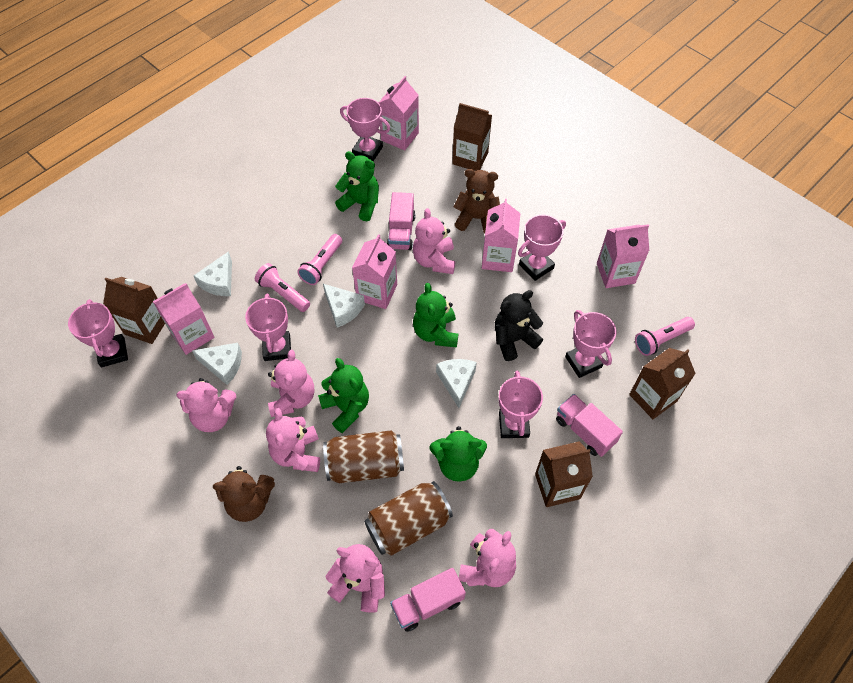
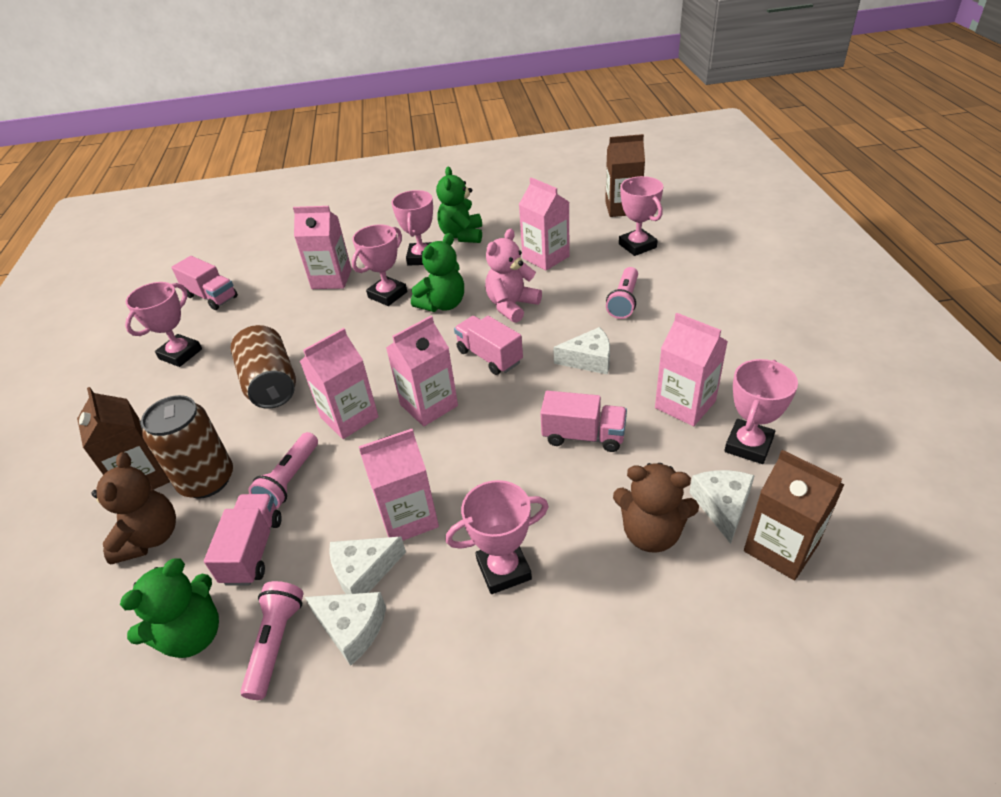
black teddy bear: [495,290,543,361] = 1 -> none = 0
brown carton: [103,277,165,344] [452,103,492,171] [535,441,593,507] [629,348,696,419] = 4 -> [77,387,170,490] [605,134,645,217] [744,450,845,580] = 3
green teddy bear: [318,358,369,433] [335,151,379,221] [413,283,458,348] [429,426,487,482] = 4 -> [120,558,219,658] [411,233,464,312] [436,167,482,243] = 3
pink carton: [153,283,215,355] [352,234,397,309] [379,76,419,151] [482,199,520,272] [597,224,649,288] = 5 -> [293,206,352,289] [300,328,379,439] [359,429,439,540] [386,316,458,426] [519,177,570,270] [655,313,728,426] = 6
pink teddy bear: [176,378,236,432] [266,408,320,472] [268,350,314,417] [325,544,385,613] [413,208,455,274] [459,529,516,587] = 6 -> [485,229,542,323] = 1
pink truck: [387,192,416,250] [390,568,466,632] [556,394,623,457] = 3 -> [171,256,238,310] [204,494,282,586] [454,316,523,375] [540,391,627,452] = 4

